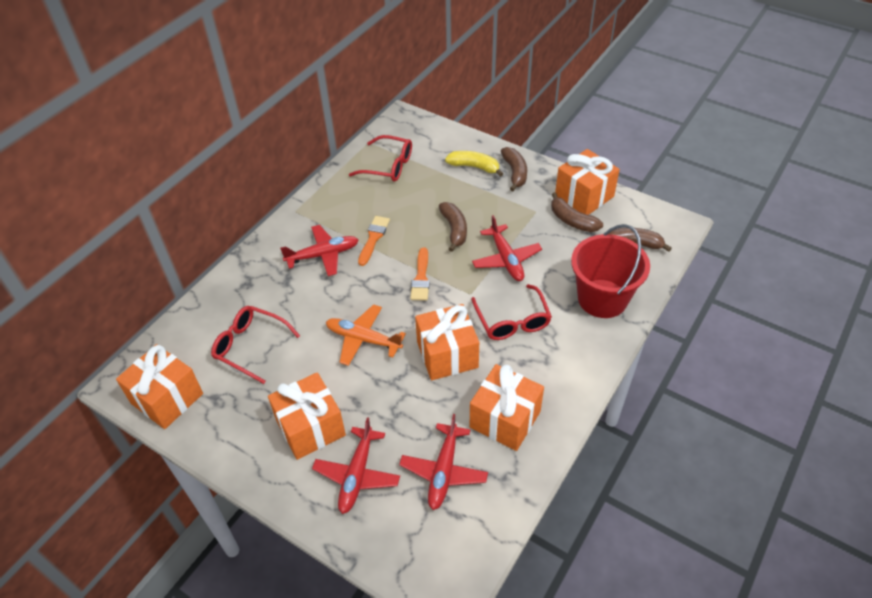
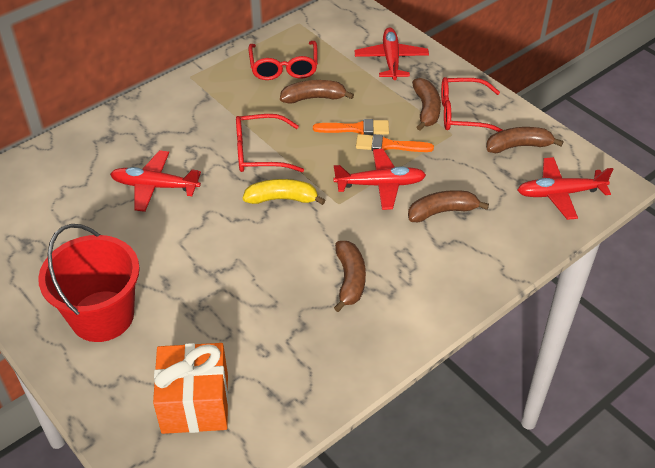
brown banana: [439,202,467,252] [501,147,527,191] [551,192,603,232] [609,228,672,252] = 4 -> [280,80,354,104] [334,241,366,312] [408,190,489,222] [412,78,441,131] [486,127,564,153] = 5
orange gift: [116,344,203,429] [268,372,346,460] [415,304,479,380] [470,364,544,451] [555,149,620,215] = 5 -> [153,343,229,434] = 1
orange plane: [326,304,406,366] = 1 -> none = 0

